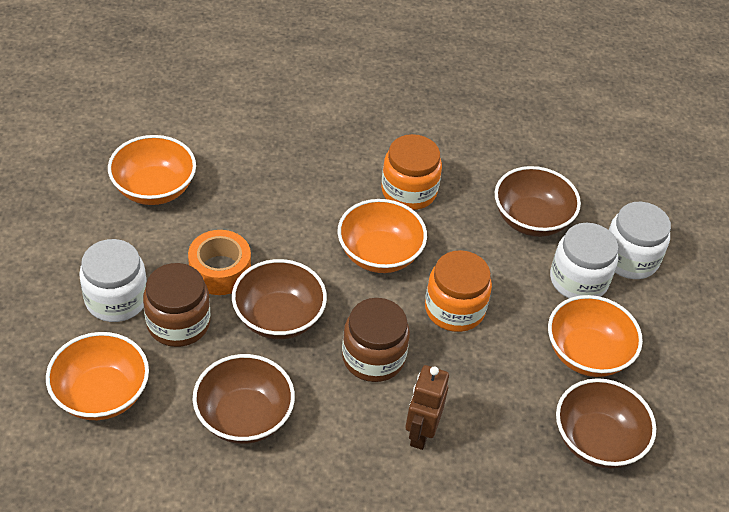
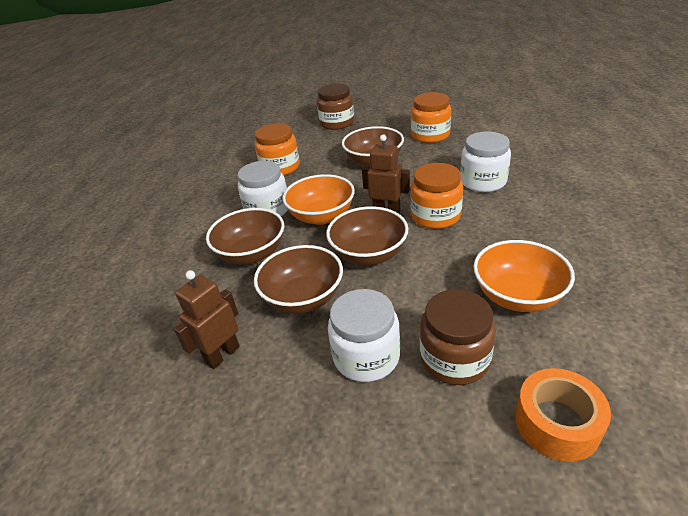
brown robot: [405,365,449,450] = 1 -> [174,270,240,369] [362,134,410,214] = 2
orange bowl: [46,332,149,420] [108,135,196,205] [337,199,427,273] [548,295,643,377] = 4 -> [282,174,355,225] [473,240,575,312] = 2
orange jar: [381,134,442,210] [425,250,492,332] = 2 -> [255,123,300,175] [410,163,463,229] [411,92,451,143] = 3

